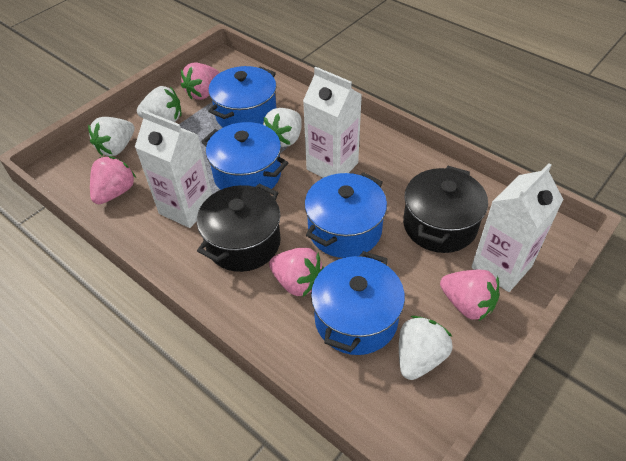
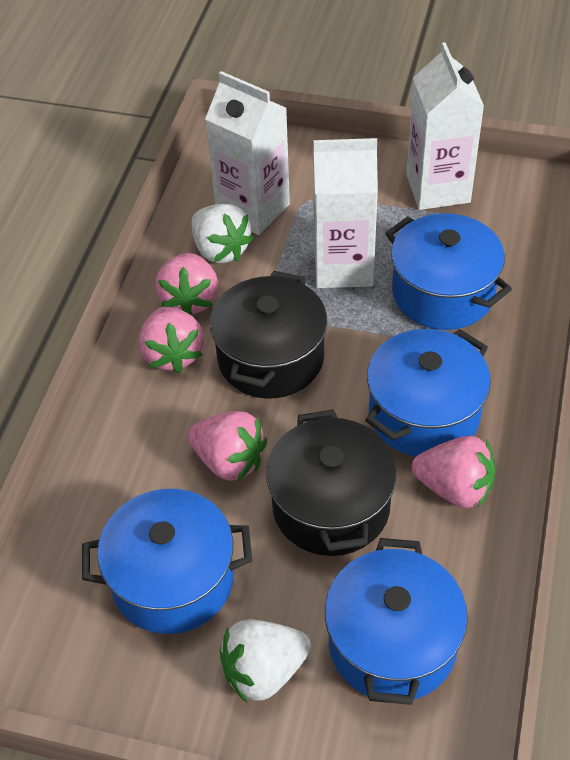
white strawberry: [88,117,134,156] [137,86,182,122] [263,108,302,147] [399,316,453,380] = 4 -> [191,204,254,263] [220,619,311,703] = 2

